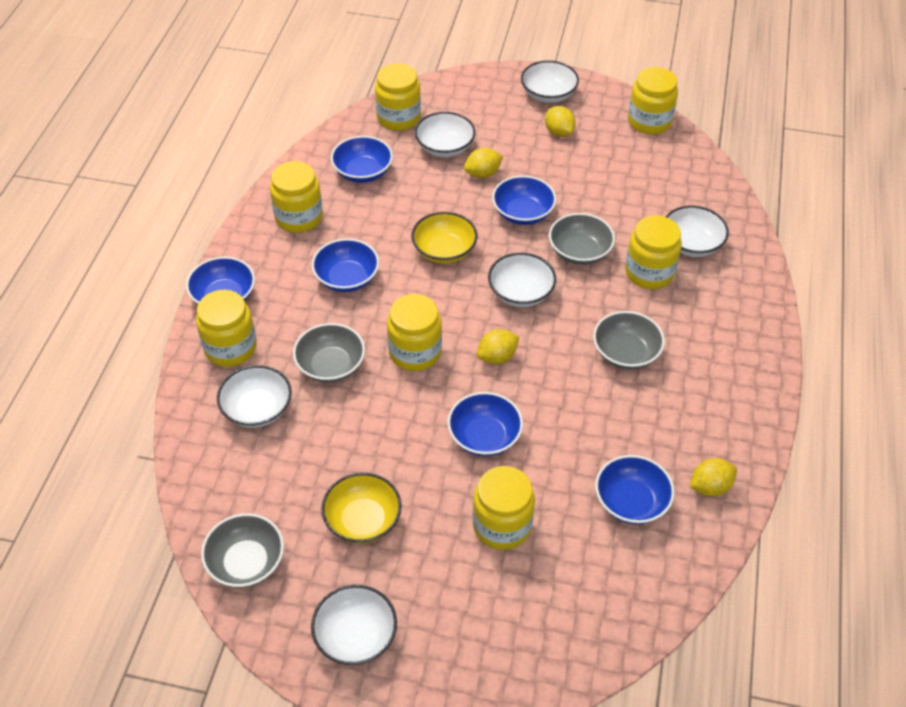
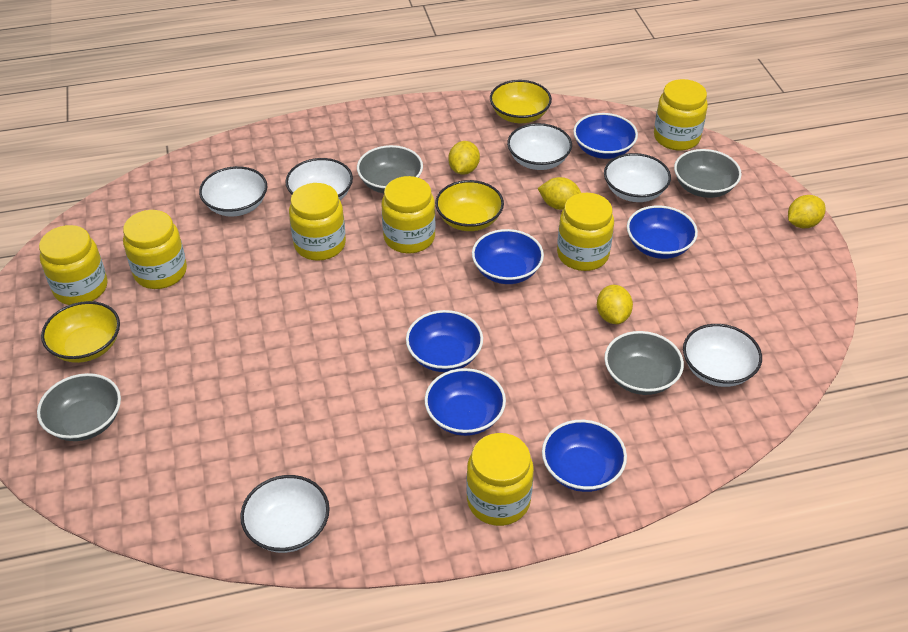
yellow bowl: [321,472,402,543] [411,212,478,264] = 2 -> [41,301,120,363] [435,180,504,231] [490,80,552,123] = 3

